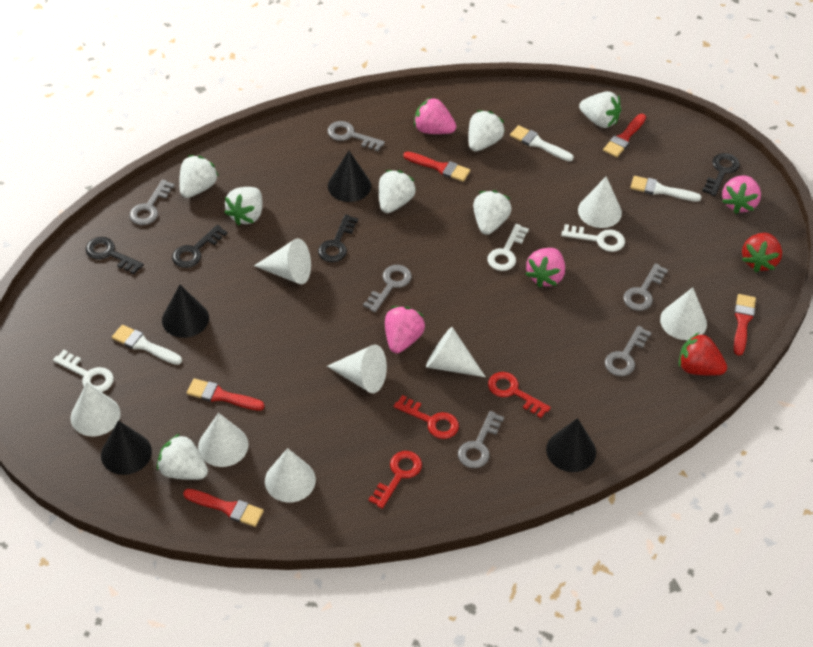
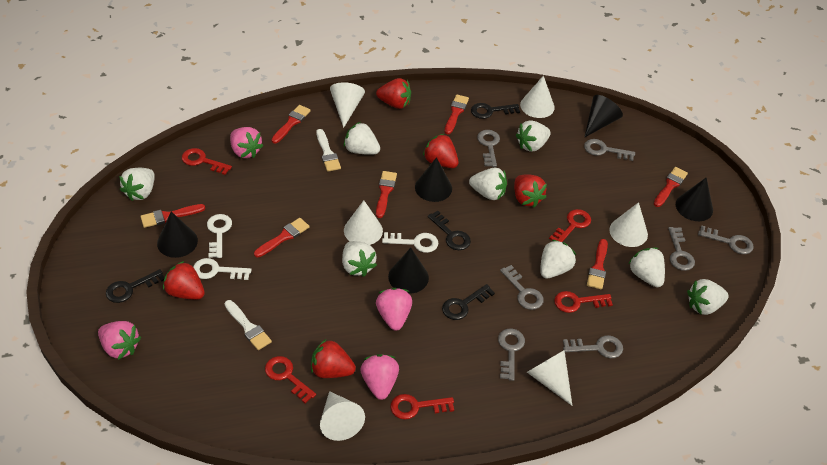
black cone: [101,420,152,475] [162,285,209,338] [328,151,371,202] [546,418,596,472] = 4 -> [157,211,198,258] [388,248,429,294] [415,157,452,202] [585,95,623,137] [676,177,713,221] = 5
grey key: [129,179,175,225] [327,121,385,151] [363,265,412,313] [458,411,504,468] [605,326,652,376] [623,263,668,311] = 6 -> [477,130,500,167] [498,328,525,381] [500,265,544,310] [563,335,623,358] [584,139,635,161] [668,227,695,271] [698,226,754,254] = 7
red brush: [183,489,264,527] [187,378,265,411] [403,151,470,182] [603,114,646,157] [734,294,756,356] = 5 -> [140,204,205,228] [254,218,310,257] [271,105,311,144] [376,171,397,218] [445,94,469,134] [587,239,608,289] [654,167,688,207] = 7
red key: [369,451,422,509] [393,395,459,439] [488,372,551,418] = 3 -> [182,148,232,175] [265,356,316,403] [391,394,454,420] [549,209,591,242] [554,291,613,313] = 5
red strawberry: [679,333,727,376] [742,233,782,272] = 2 -> [163,261,205,300] [311,339,356,378] [376,78,411,109] [423,134,459,168] [514,174,547,207] = 5
white brush: [112,325,182,365] [510,125,574,161] [630,176,702,202] = 3 -> [225,300,272,350] [316,129,341,172] = 2
white cone: [71,382,121,436] [198,413,248,467] [254,238,311,284] [265,448,316,503] [327,344,387,393] [426,327,485,377] [578,176,622,228] [660,287,707,340] = 8 -> [320,391,365,441] [330,82,365,128] [344,200,383,245] [520,75,555,118] [527,350,572,406] [609,202,648,247] = 6
white strawberry: [157,434,208,480] [179,155,219,198] [224,187,263,226] [379,170,416,213] [468,110,505,151] [473,190,512,235] [579,91,621,128] = 7 -> [119,168,155,201] [342,241,377,277] [344,122,380,155] [469,168,507,200] [516,120,551,152] [540,239,576,279] [628,247,665,287] [687,279,729,315] = 8

